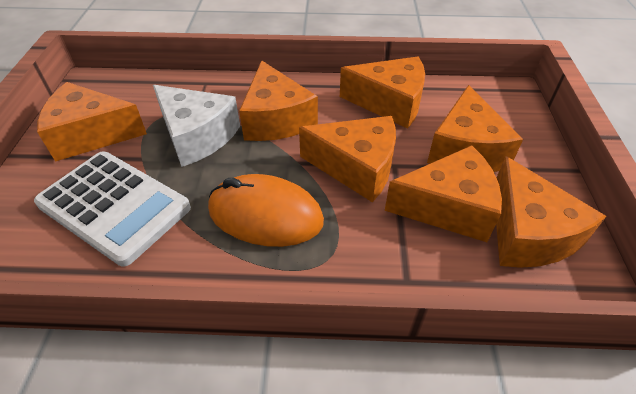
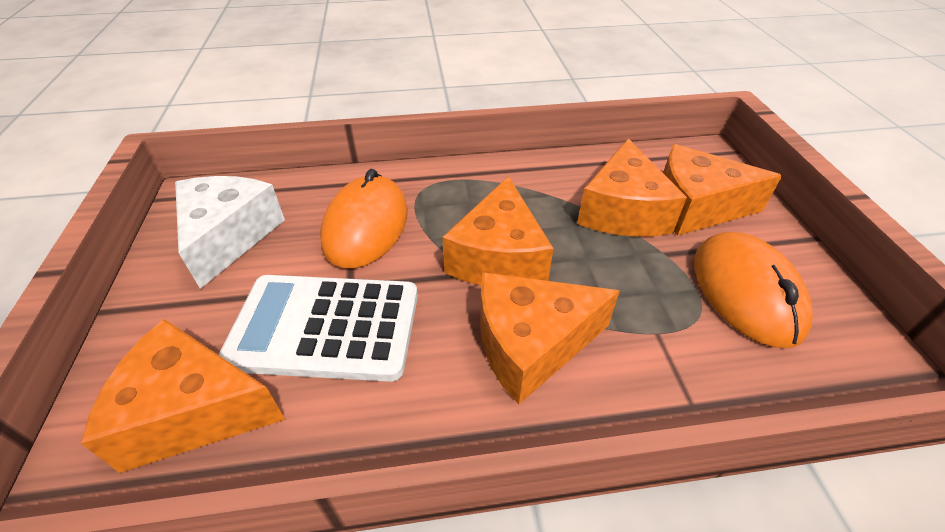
orange cheese: [37,82,147,162] [239,60,318,141] [299,116,396,202] [340,56,425,129] [385,145,502,242] [427,85,523,172] [496,156,607,268] = 7 -> [81,319,285,473] [442,176,554,285] [480,272,620,404] [577,138,687,237] [663,144,782,236] = 5
orange mouse: [208,174,324,247] = 1 -> [320,169,408,268] [694,232,813,348] = 2

